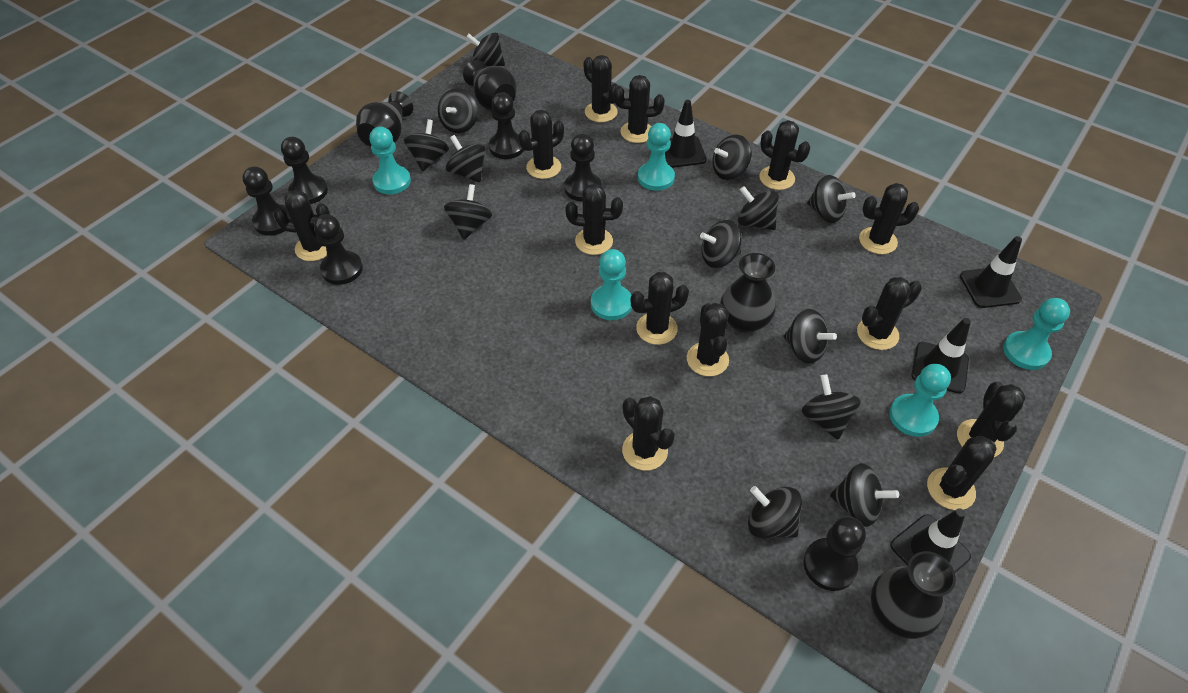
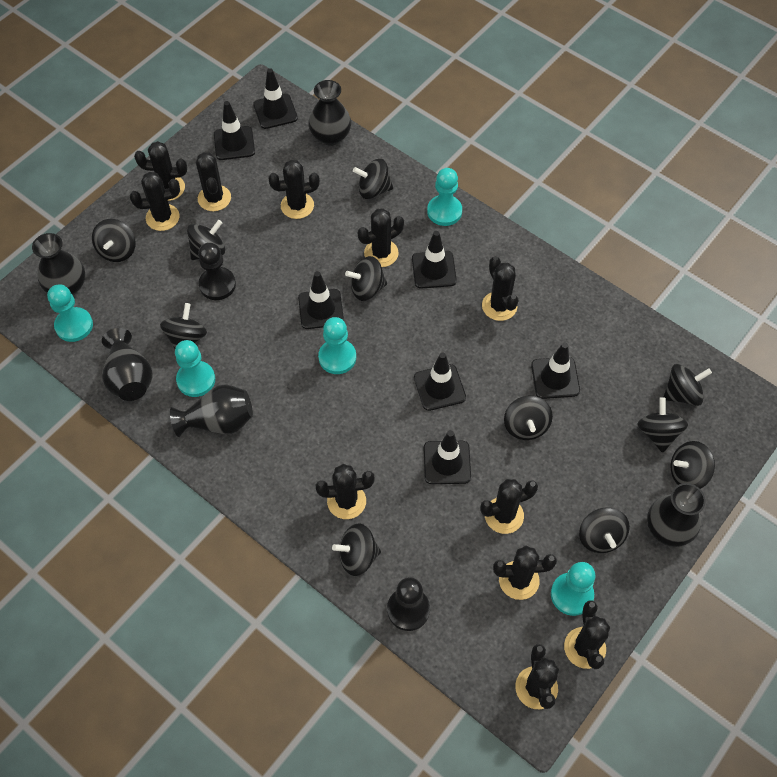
black cactus: [274,190,330,261] [519,110,564,179] [565,184,623,255] [583,55,618,122] [614,75,664,143] [622,396,675,470] [631,272,689,345] [687,303,729,376] [760,120,810,190] [857,277,922,350] [859,183,919,254] [927,436,997,510] [957,382,1026,457] = 13 -> [130,172,180,231] [134,141,187,201] [196,152,231,211] [268,160,320,219] [316,464,375,519] [358,208,404,267] [480,479,538,534] [482,256,518,321] [493,546,557,600] [515,644,559,709] [564,600,610,669] = 11
black pawn: [242,166,291,236] [281,137,328,204] [314,214,363,285] [489,92,524,159] [564,133,602,201] [804,516,866,591] = 6 -> [198,243,236,300] [387,577,430,631] = 2
black spinning top: [404,119,449,171] [438,88,478,133] [444,184,492,240] [446,135,486,182] [466,33,505,66] [700,220,741,268] [712,135,751,180] [738,186,779,230] [748,486,802,539] [784,309,837,364] [801,374,861,439] [807,175,856,223] [830,463,899,527] = 13 -> [92,219,136,262] [160,303,207,349] [187,220,225,260] [332,523,381,576] [345,256,387,301] [353,159,393,199] [504,396,553,440] [579,507,630,553] [637,397,688,453] [664,364,712,406] [671,441,715,489] = 11
black traffic cone: [665,100,707,168] [891,508,971,573] [911,318,971,393] [960,236,1022,308] = 4 -> [214,101,255,160] [253,68,298,129] [298,271,344,329] [412,231,457,289] [414,352,466,411] [424,430,471,484] [531,343,580,399] = 7
black vase: [356,91,413,146] [463,60,517,111] [720,253,776,333] [871,551,956,639] = 4 -> [32,233,86,295] [102,328,153,401] [170,384,253,437] [308,80,351,146] [647,483,706,547] = 5

